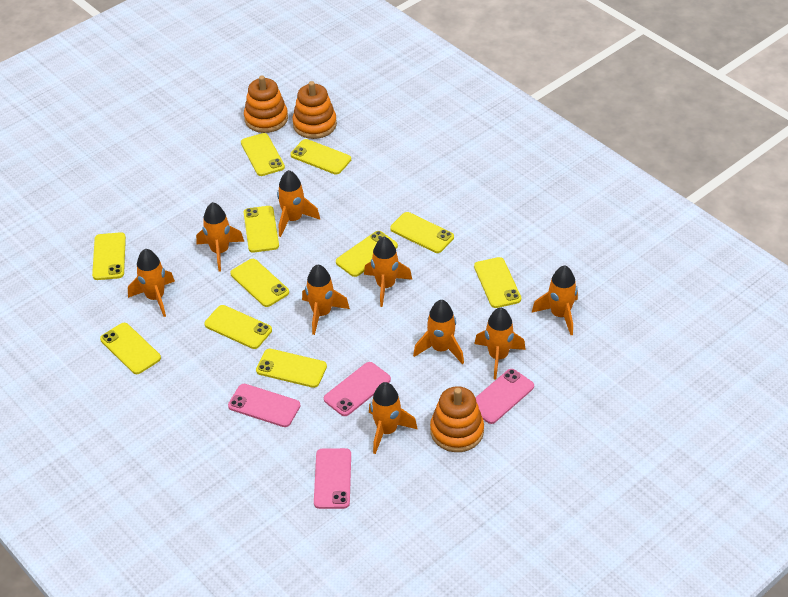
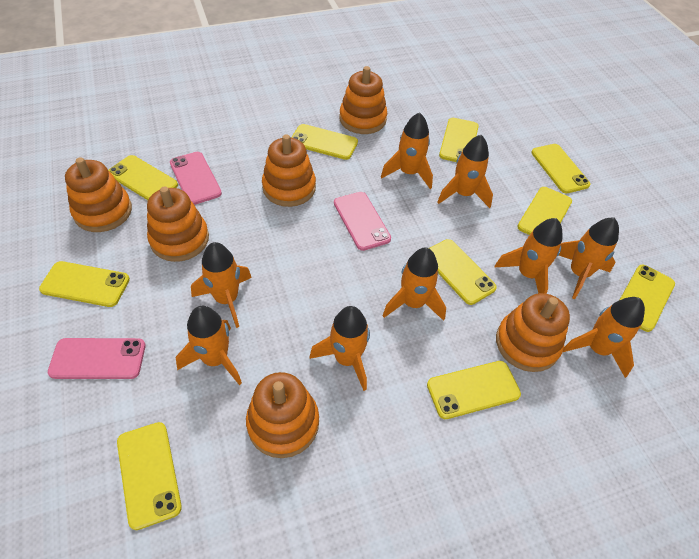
orange stacking toy: [244,75,288,133] [292,81,337,139] [430,386,484,452] = 3 -> [65,157,132,232] [147,186,209,262] [246,372,319,458] [262,134,316,207] [339,66,387,134] [496,293,570,372] = 6
pink phone: [228,384,300,427] [314,448,351,509] [324,362,391,416] [475,369,534,424] = 4 -> [48,338,146,379] [170,152,222,205] [334,192,391,251] = 3
yellow phone: [92,232,126,280] [100,323,161,374] [204,305,272,349] [230,259,289,307] [241,133,285,176] [244,206,279,252] [256,349,327,388] [291,139,351,175] [336,231,398,277] [390,212,454,253] [474,257,521,308] = 11 -> [39,261,130,307] [108,155,178,200] [117,422,182,530] [291,124,358,160] [427,361,521,419] [429,239,497,305] [439,118,479,162] [517,187,572,235] [531,144,590,193] [620,265,675,332] = 10

